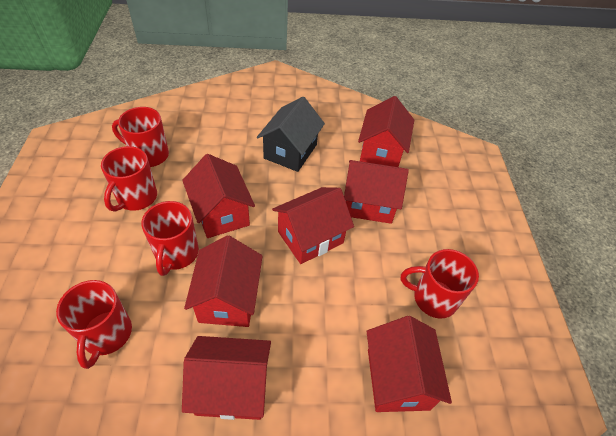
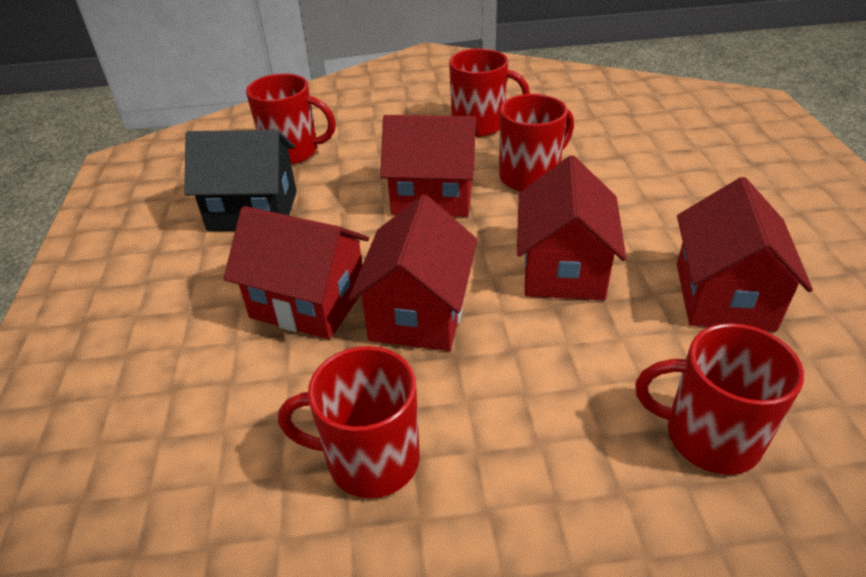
red house: [182,154,255,238] [182,336,271,420] [184,235,263,327] [272,187,354,264] [344,160,409,224] [358,96,414,167] [367,316,452,412] = 7 -> [224,206,369,339] [348,195,478,351] [380,115,478,217] [517,155,626,300] [677,177,813,332] = 5

